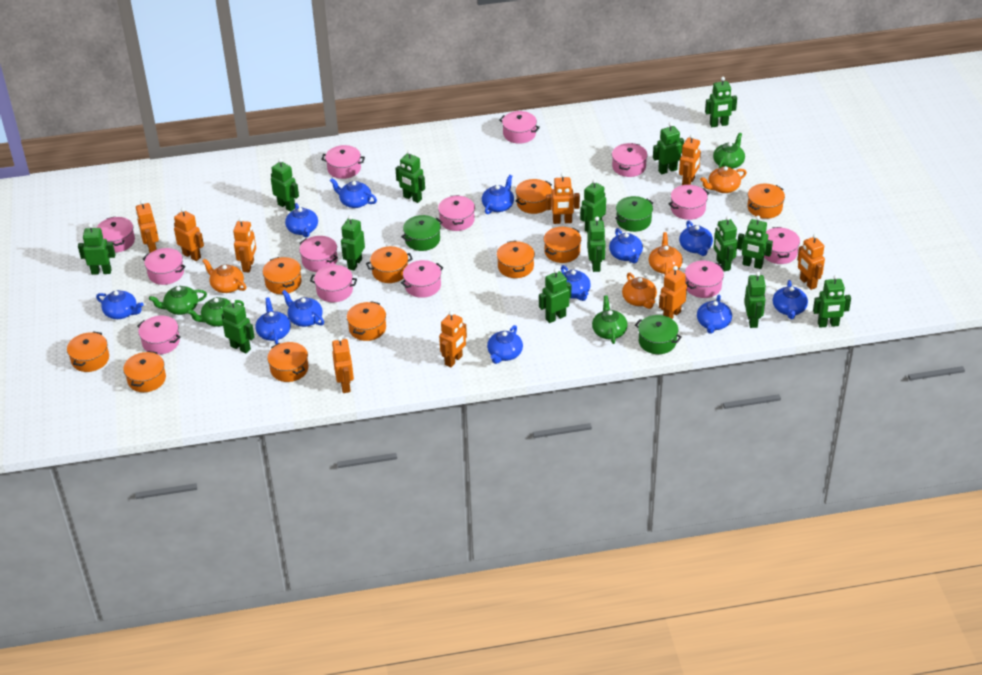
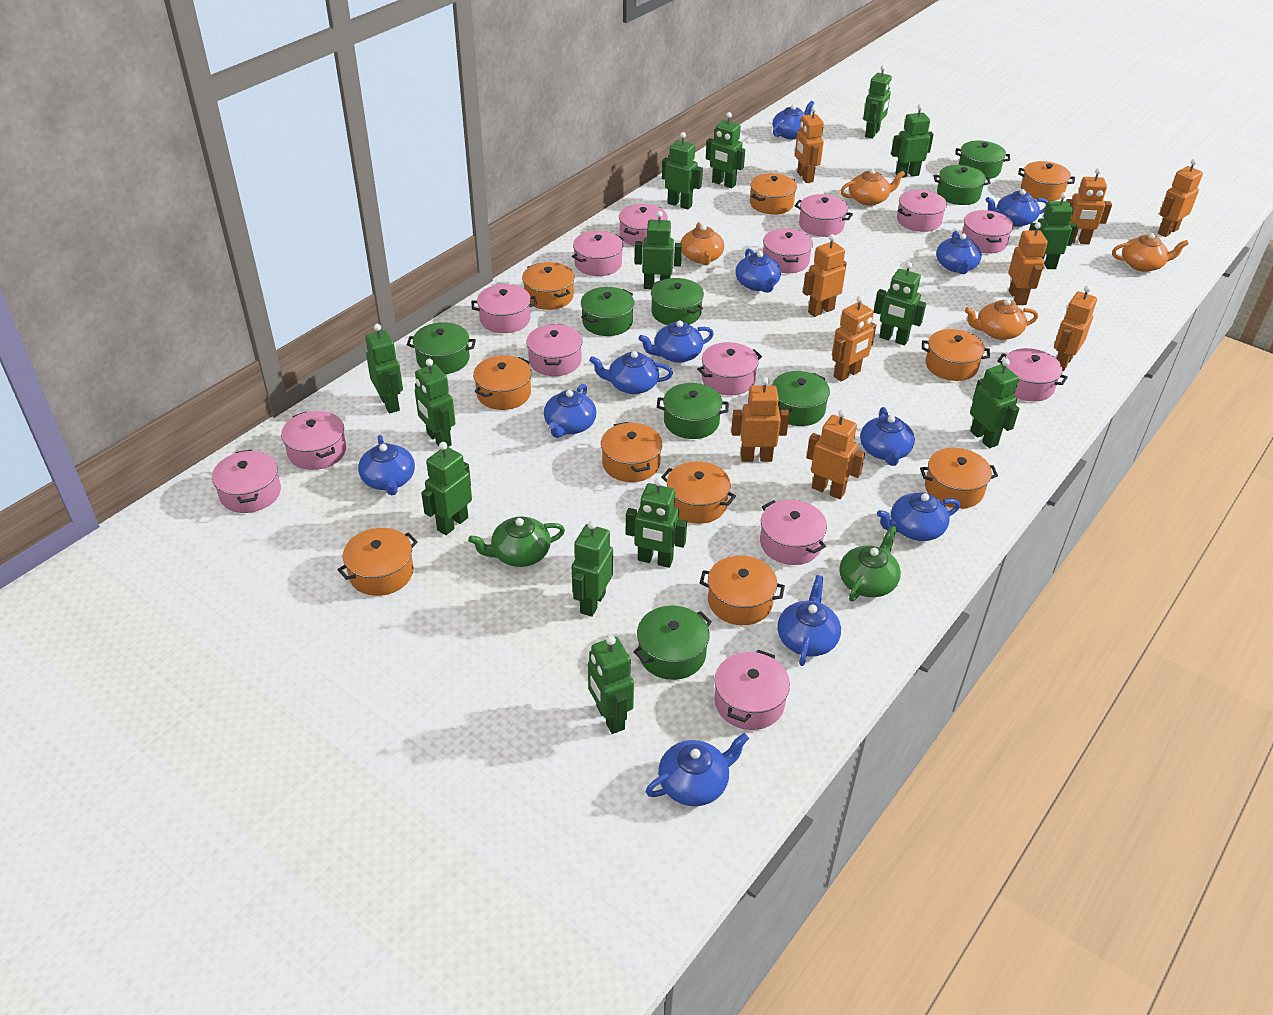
green pot: [401,215,442,251] [615,196,653,232] [635,315,682,354] = 3 -> [407,322,476,374] [581,287,634,336] [633,606,712,680] [651,278,704,325] [657,383,729,439] [772,371,830,426] [933,165,991,205] [955,141,1010,179] = 8
green teapot: [149,286,207,315] [187,297,244,327] [592,295,628,344] [713,133,745,169] = 4 -> [468,516,565,567] [839,525,901,601] = 2
pink pot: [97,217,135,253] [138,316,180,355] [143,248,186,285] [299,236,338,272] [310,265,357,302] [321,145,365,179] [401,260,443,298] [438,195,475,231] [499,111,540,144] [612,143,648,177] [669,185,709,220] [685,260,724,298] [764,227,800,264] = 13 -> [212,450,281,513] [281,411,346,470] [471,284,537,333] [526,324,583,376] [572,231,624,276] [619,204,667,247] [697,342,762,395] [714,650,790,730] [760,500,827,565] [763,228,813,273] [795,194,853,237] [897,190,947,232] [962,210,1013,254] [997,348,1068,402] = 14

